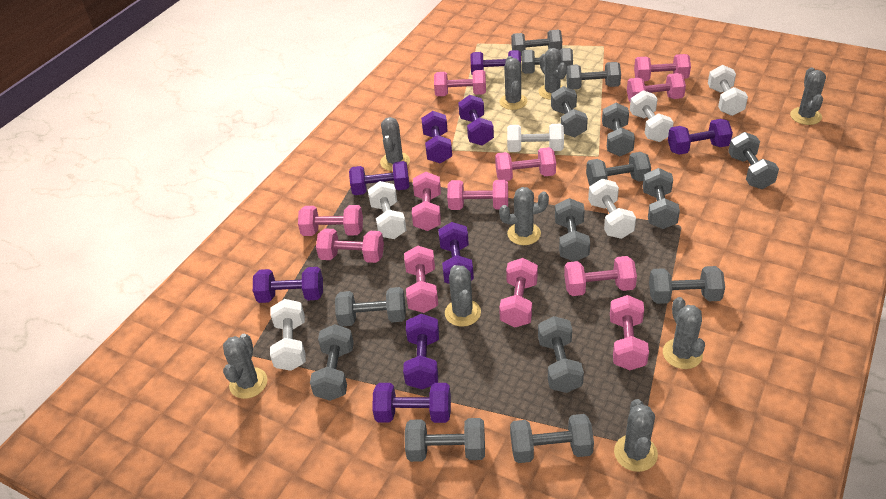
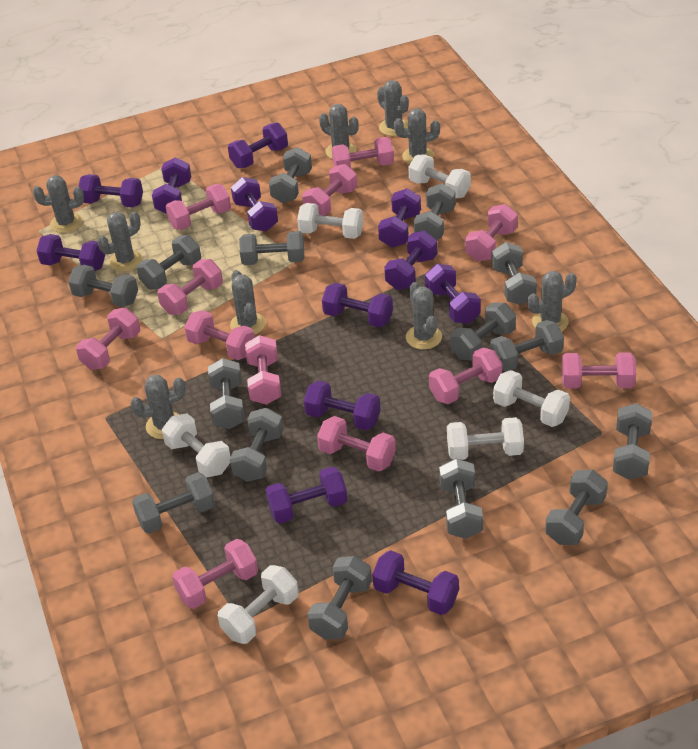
purple dumbbell: [253,267,323,303] [349,161,409,195] [372,383,451,423] [403,314,439,389] [421,111,452,164] [438,222,474,284] [458,95,494,145] [470,50,521,75] [668,119,733,155] = 9 -> [36,234,105,271] [78,174,143,207] [152,157,191,214] [228,123,288,168] [231,177,278,231] [265,466,347,524] [304,380,381,431] [322,283,393,327] [372,550,459,615] [378,188,421,248] [384,231,437,290] [425,264,481,324] = 12

